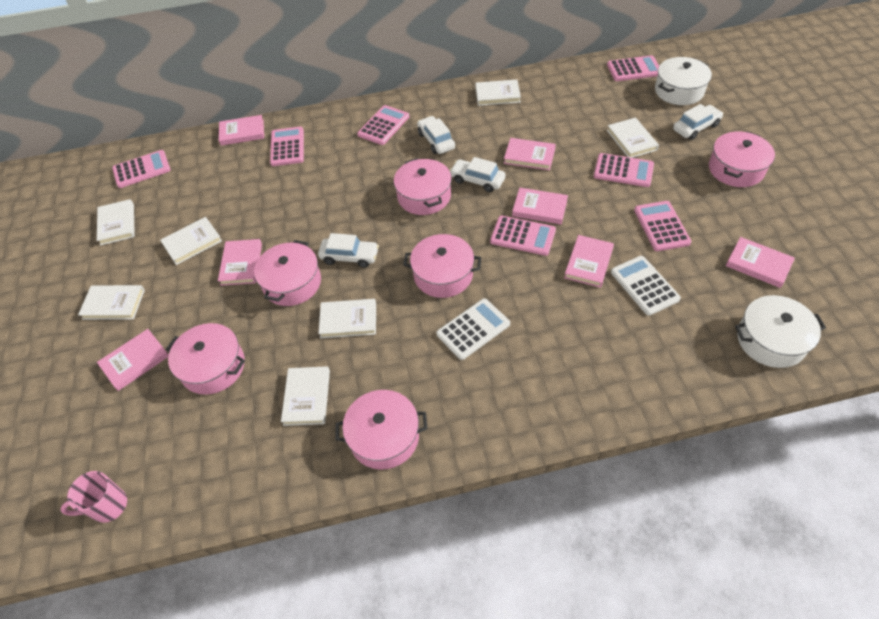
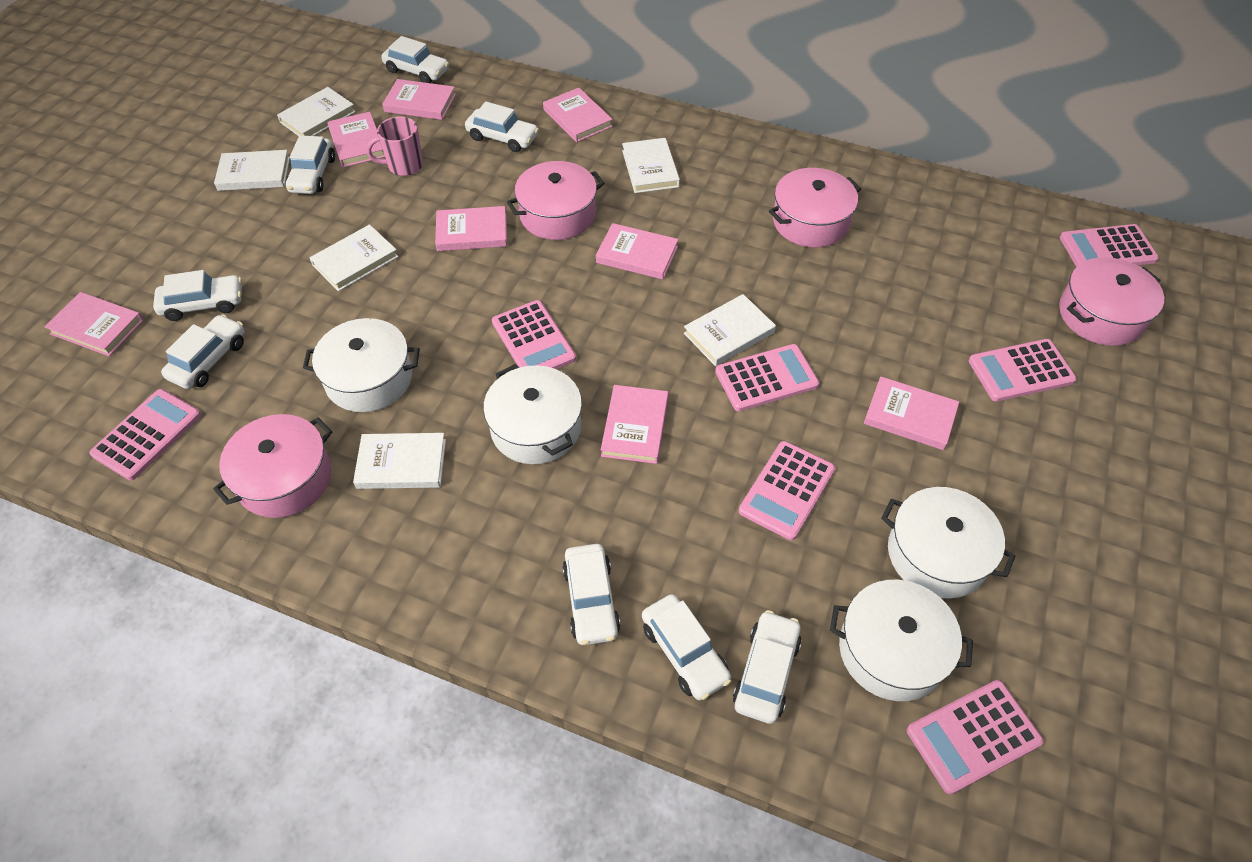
pink book: [97,329,169,391] [218,239,262,286] [219,115,264,146] [504,138,556,170] [512,188,568,224] [564,235,614,288] [726,237,795,288] = 7 -> [45,292,144,356] [327,112,385,167] [382,79,456,120] [435,206,507,251] [543,88,613,142] [596,223,678,279] [601,385,669,464] [864,377,959,450] = 8
pink pot: [166,323,245,395] [254,240,321,306] [335,390,428,469] [394,158,452,215] [403,234,481,298] [709,131,775,187] = 6 -> [213,414,332,518] [507,161,605,240] [769,168,861,247] [1059,257,1164,346] = 4
white book: [78,285,145,320] [97,199,135,245] [160,217,222,265] [281,366,330,426] [318,299,376,338] [476,79,521,106] [607,117,659,158] = 7 -> [214,150,290,191] [277,87,356,136] [309,224,399,291] [353,433,446,489] [622,138,680,193] [684,294,776,366] = 6
white calculator: [436,298,510,360] [611,256,681,316] = 2 -> none = 0
white car: [318,233,379,268] [417,116,455,154] [450,157,506,192] [673,104,723,140] = 4 -> [153,270,242,321] [161,314,245,389] [286,135,335,194] [381,36,449,83] [465,102,539,152] [562,544,620,645] [642,594,731,700] [733,610,801,724] = 8
white pot: [655,57,712,105] [735,295,826,368] = 2 -> [303,318,420,412] [483,364,582,464] [830,580,973,701] [881,487,1015,598] = 4

